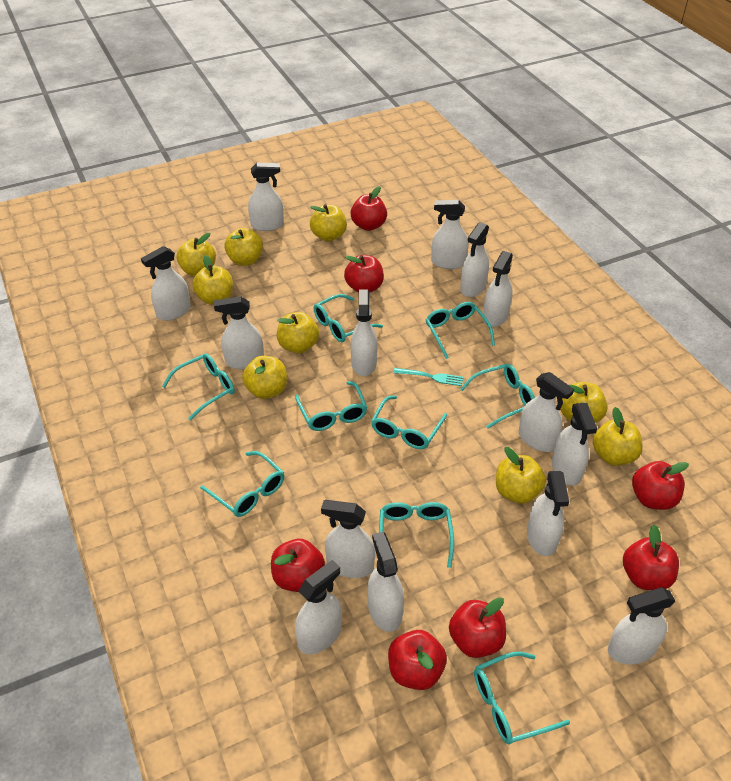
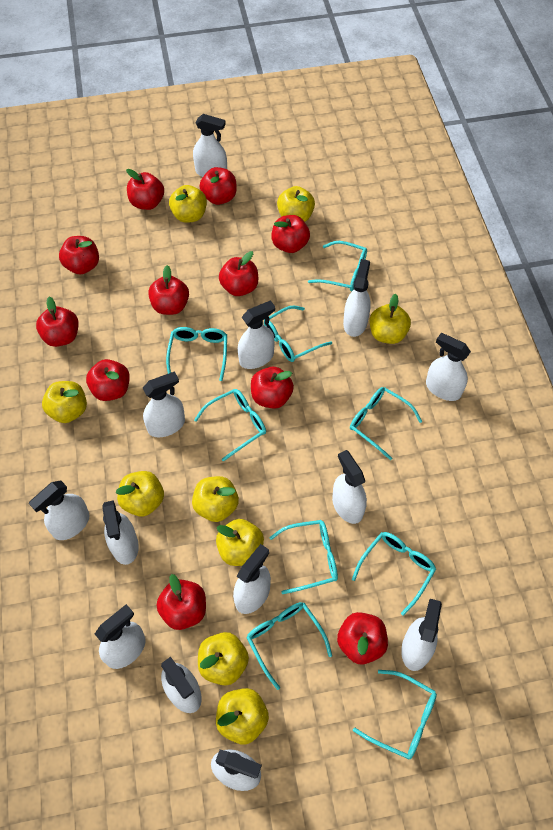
red apple: [271,539,325,592] [344,255,384,293] [351,186,387,231] [388,630,447,690] [449,597,506,658] [623,525,679,590] [632,461,689,510] = 7 -> [36,297,78,347] [59,236,99,274] [86,359,130,401] [126,169,164,210] [148,265,189,315] [156,574,206,630] [199,167,237,205] [219,251,258,296] [251,367,294,409] [271,215,310,253] [337,612,388,665] = 11
turquoise fork: [393,368,463,386] = 1 -> none = 0
white spray bottle: [141,246,191,321] [214,296,264,369] [248,163,284,231] [295,560,342,654] [321,500,375,578] [351,289,378,376] [368,532,404,632] [431,200,468,269] [460,222,489,297] [483,251,513,327] [518,372,574,452] [527,471,569,556] [552,403,597,486] [608,587,675,665] = 14 -> [29,480,90,540] [95,604,146,669] [102,500,139,565] [143,371,185,437] [161,657,202,713] [193,114,227,177] [211,749,262,791] [233,544,271,614] [238,300,275,369] [332,450,367,524] [343,259,371,337] [401,599,442,671] [426,333,471,401] = 13

